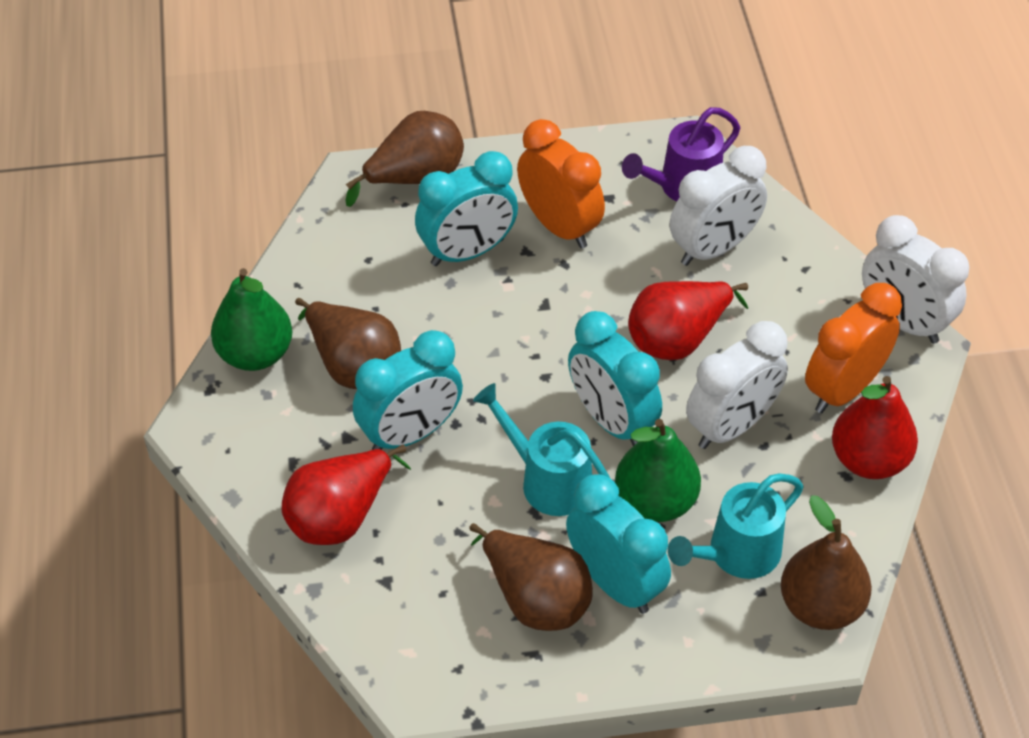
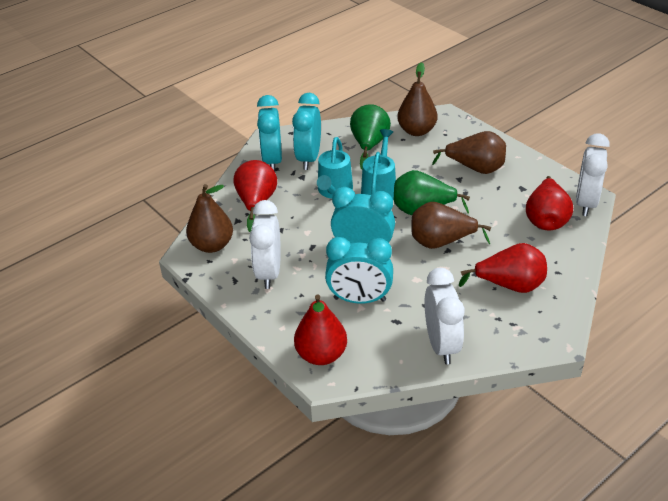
orange clock: [517,119,605,249] [805,283,902,413] = 2 -> none = 0
purple watering can: [622,107,740,202] = 1 -> none = 0
red pear: [282,444,411,545] [628,281,748,360] [832,376,918,479] = 3 -> [234,160,277,232] [294,294,347,365] [459,243,547,293] [526,176,573,231] = 4

